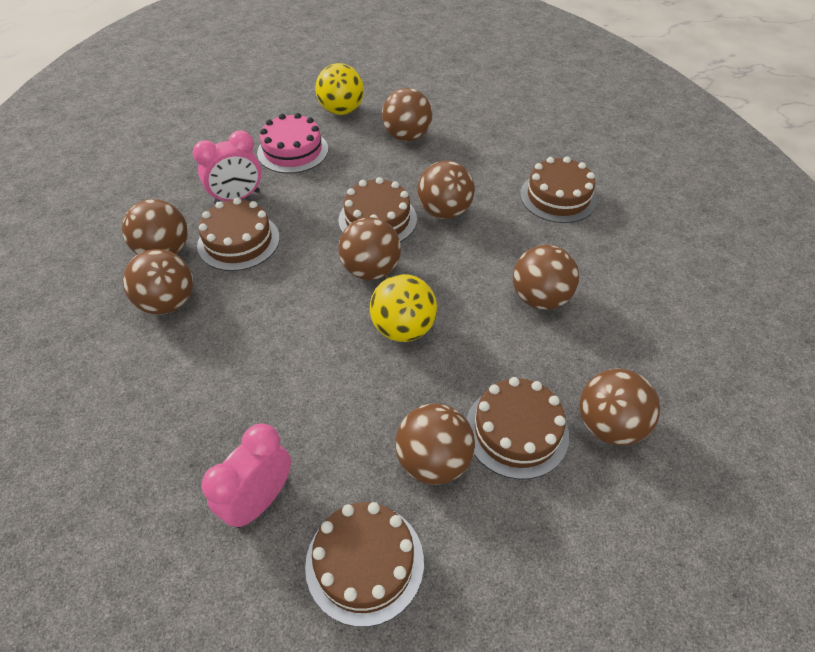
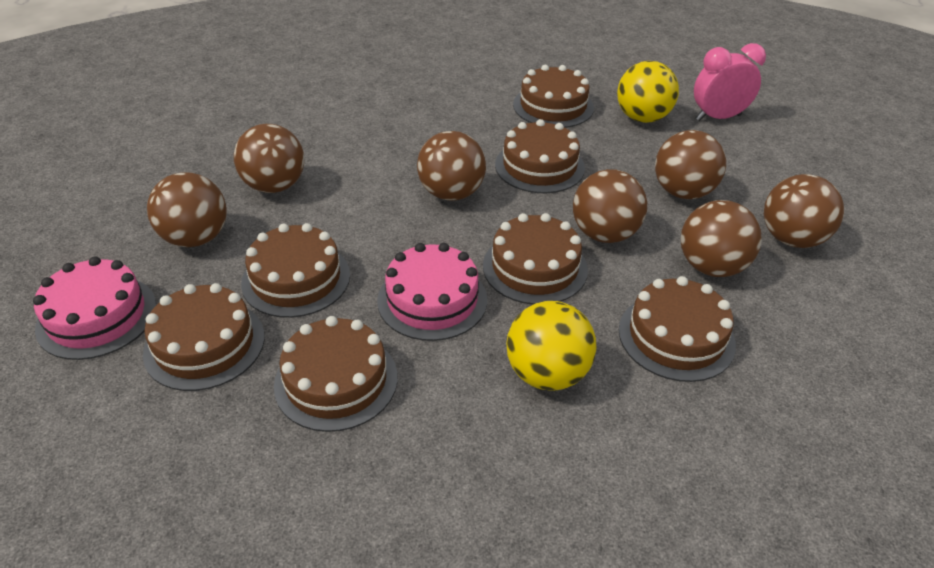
brown ball: [122,199,188,255] [123,249,193,315] [339,217,401,280] [382,88,432,142] [395,403,475,485] [417,161,475,219] [513,245,579,310] [579,368,660,446] = 8 -> [147,172,227,247] [234,124,304,193] [417,131,486,201] [573,169,647,243] [655,130,726,199] [681,200,762,277] [764,174,844,248] = 7
brown cake: [197,198,280,271] [305,502,424,627] [338,177,417,242] [466,377,569,480] [520,157,597,223] = 5 -> [143,283,265,391] [241,223,350,318] [274,316,398,432] [483,213,588,305] [495,119,585,193] [513,65,594,128] [619,276,736,382] = 7
pink cake: [257,113,328,173] = 1 -> [33,256,156,360] [377,243,487,341] = 2
pink clock: [193,131,262,204] [202,424,291,528] = 2 -> [694,43,766,121] = 1

